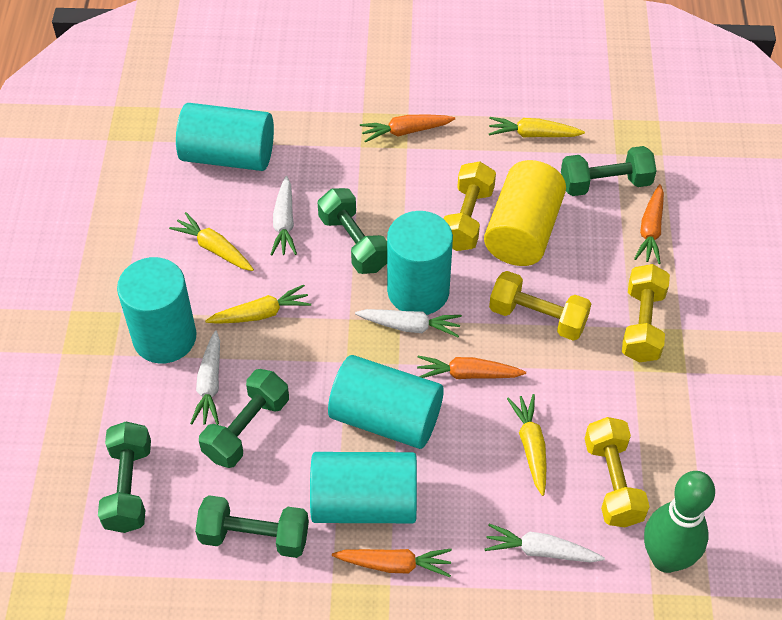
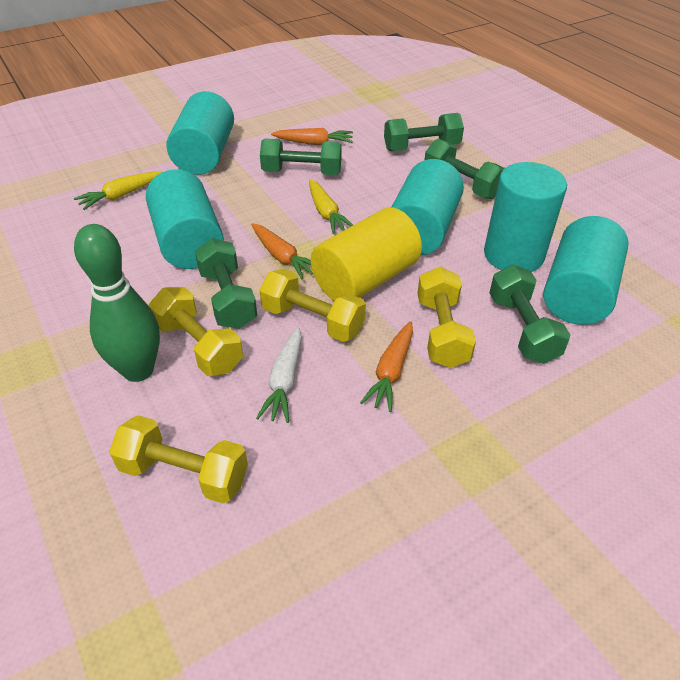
orange carrot: [332,549,452,577] [360,114,455,142] [417,356,526,379] [634,184,664,264] = 4 -> [252,223,313,279] [271,128,353,145] [360,321,413,412] = 3
white carrot: [190,330,220,425] [271,176,297,255] [355,309,462,337] [485,523,605,562] = 4 -> [256,327,302,423] = 1
yellow carrot: [169,212,254,271] [205,285,311,324] [489,117,585,137] [507,394,547,496] = 4 -> [74,171,163,210] [309,179,353,234] = 2

